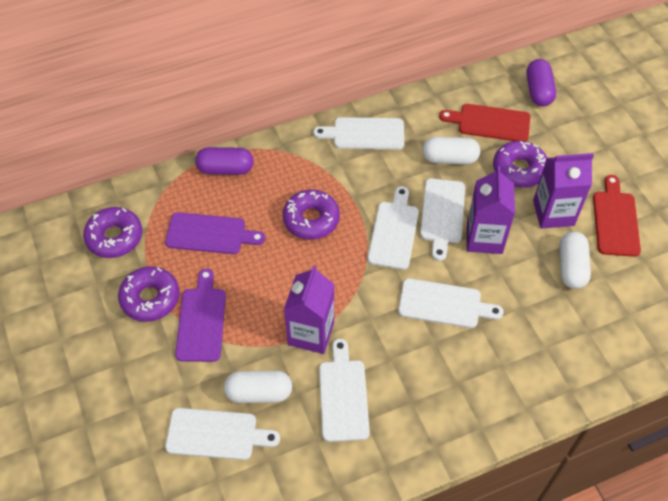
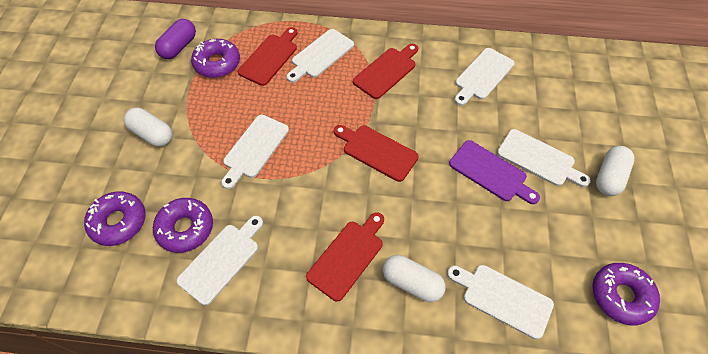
purple capsule: [195,147,254,175] [526,59,556,106] = 2 -> [155,19,196,59] = 1
purple carton: [284,265,335,354] [467,166,515,254] [533,153,594,229] = 3 -> none = 0
purple cutting board: [165,212,265,254] [175,268,226,362] = 2 -> [449,140,540,204] = 1
red cutting board: [439,104,530,141] [593,175,641,257] = 2 -> [238,27,298,86] [306,212,384,302] [334,125,419,182] [353,44,418,99] = 4

